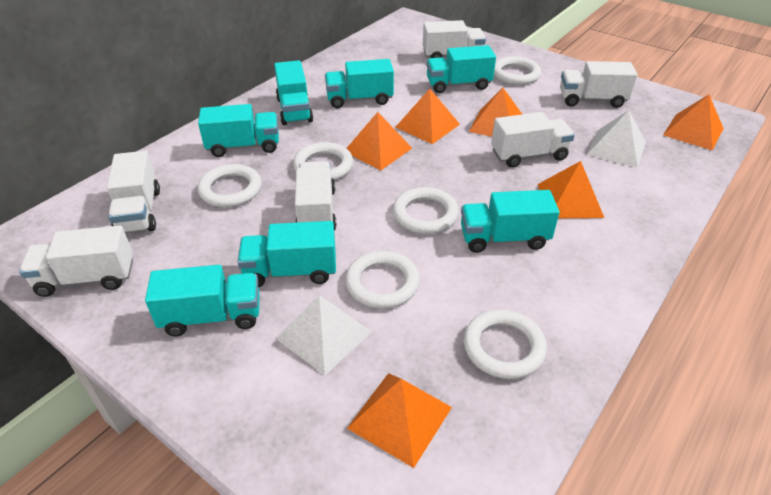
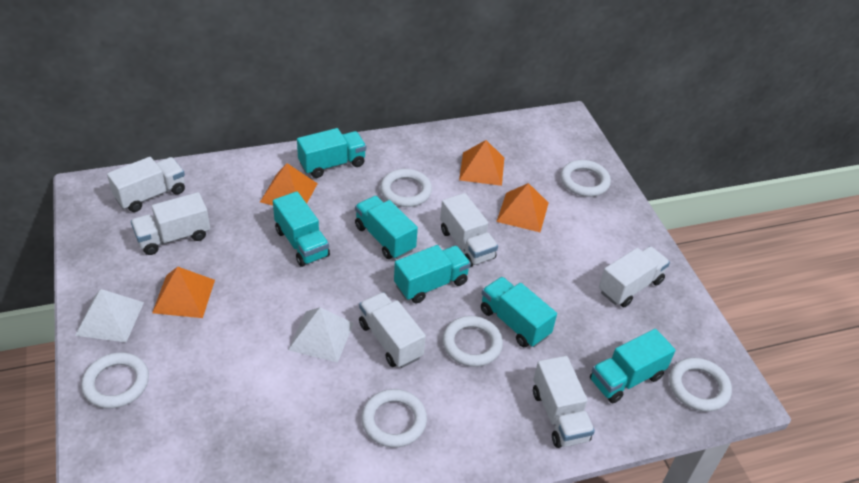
orange pyramid: [346,112,412,170] [347,373,452,468] [396,89,460,144] [469,88,522,137] [538,161,604,218] [663,95,724,151] = 6 -> [152,267,215,318] [260,163,318,205] [459,140,504,186] [496,183,549,232] = 4
turquoise truck: [145,265,260,337] [198,104,279,157] [238,221,336,287] [274,60,313,125] [325,59,394,108] [426,45,496,93] [461,190,559,253] = 7 -> [273,191,330,267] [297,128,366,178] [355,196,418,259] [394,245,471,303] [481,277,557,347] [590,329,676,403] = 6

